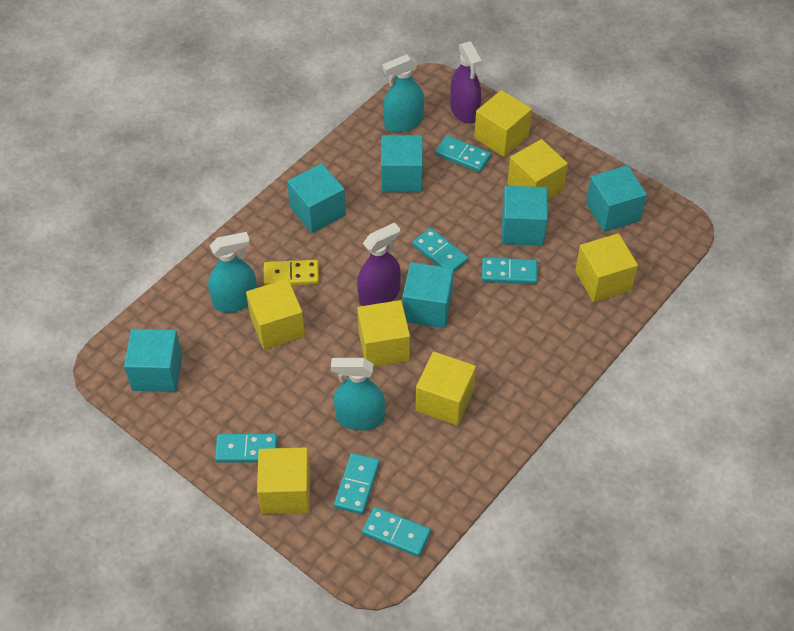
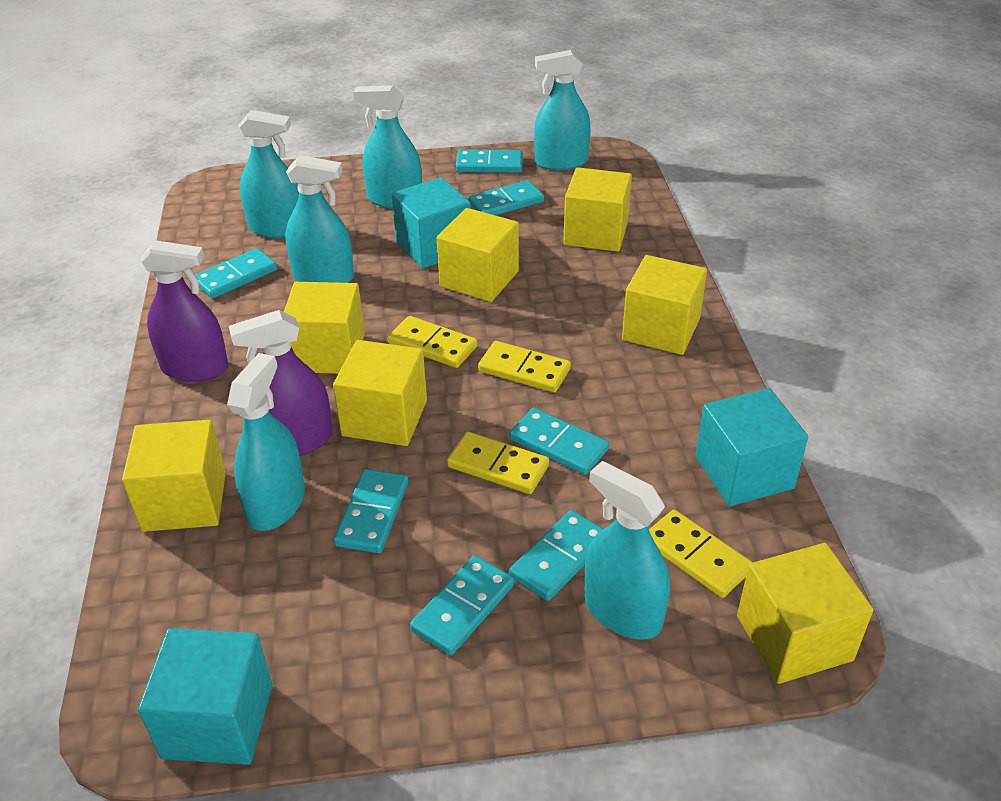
turquoise cube: [124,329,183,392] [287,163,346,233] [381,135,423,192] [403,262,454,328] [502,186,548,246] [586,165,647,232] = 6 -> [138,628,272,765] [392,177,471,268] [695,388,808,506] = 3
turquoise domino: [215,434,277,463] [334,453,380,514] [362,507,431,557] [412,228,468,272] [435,136,491,172] [482,257,537,284] = 6 -> [195,248,277,299] [334,469,408,553] [410,555,514,655] [456,149,523,173] [469,180,544,215] [509,408,609,475] [509,510,603,601] = 7
turquoise spray bottle: [208,232,257,312] [331,358,385,430] [382,54,424,133] = 3 -> [227,353,305,531] [238,110,299,238] [285,155,354,283] [353,86,422,209] [534,50,591,170] [584,461,670,640] = 6
yellow domino: [264,260,319,286] = 1 -> [388,316,477,368] [447,432,549,494] [478,341,571,393] [649,510,753,598] = 4

